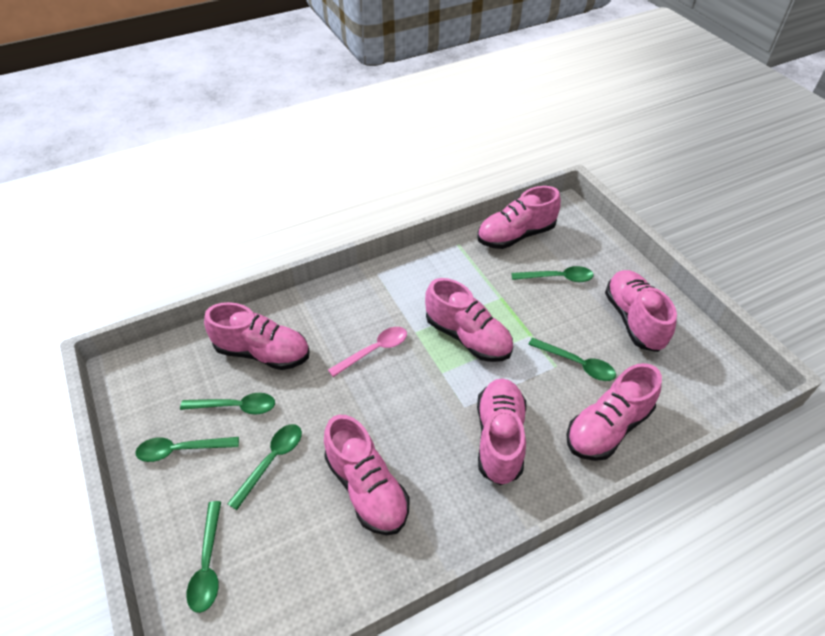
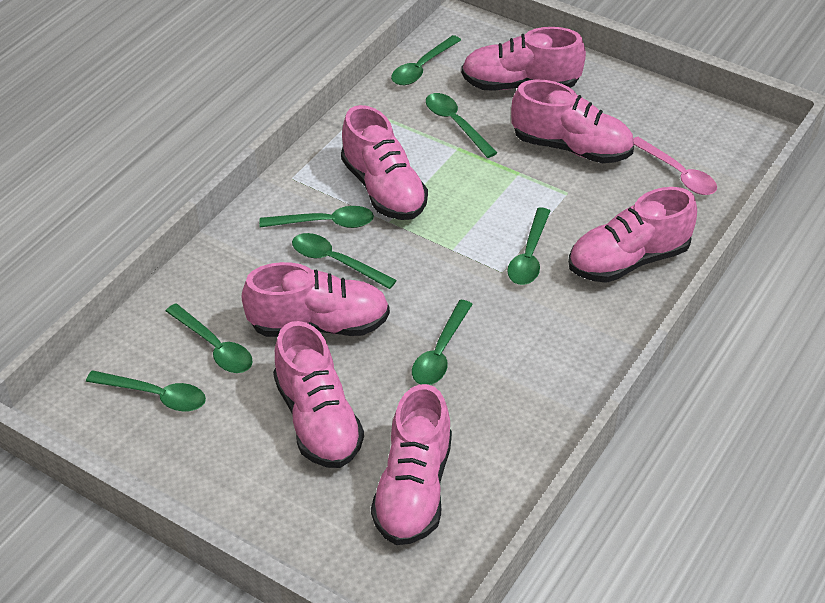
green spoon: [135,437,239,462] [180,393,275,415] [186,501,221,613] [227,424,302,510] [512,266,594,282] [528,338,616,381] = 6 -> [86,370,206,412] [166,303,253,373] [259,206,374,228] [292,233,397,289] [391,35,461,85] [412,300,473,385] [426,93,497,158] [507,208,550,285] = 8

